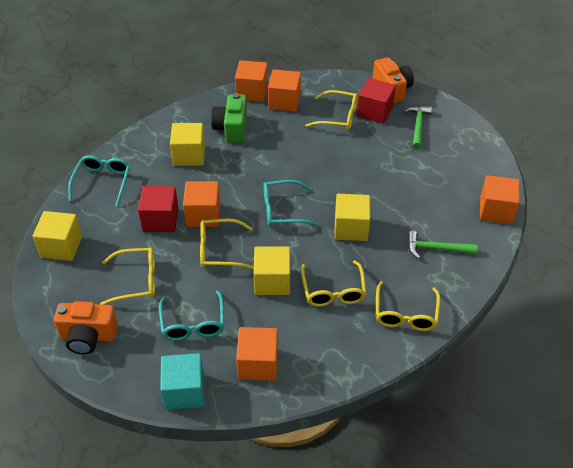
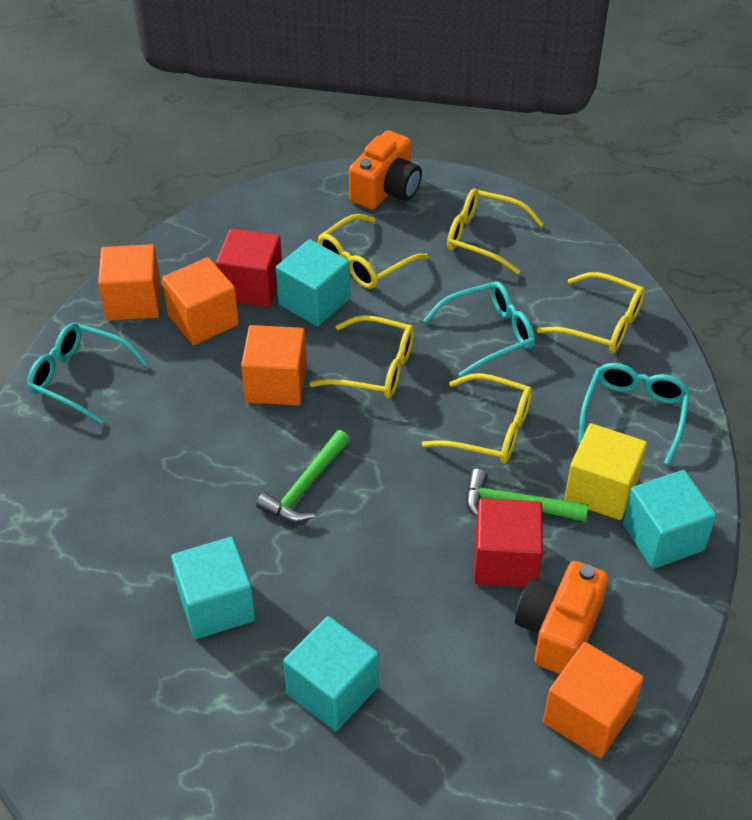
green camera: [211,93,247,143] = 1 -> none = 0
orange cube: [183,181,220,227] [235,60,268,102] [236,327,278,381] [268,69,301,112] [480,175,520,224] = 5 -> [98,244,161,321] [162,257,239,345] [241,325,307,406] [543,642,644,758] = 4
turquoise cube: [160,353,204,410] = 1 -> [171,537,256,639] [276,239,351,326] [283,616,379,731] [623,470,716,569] = 4
yellow cube: [33,211,82,261] [170,123,205,166] [253,246,290,295] [334,194,370,241] = 4 -> [565,423,647,520] = 1

